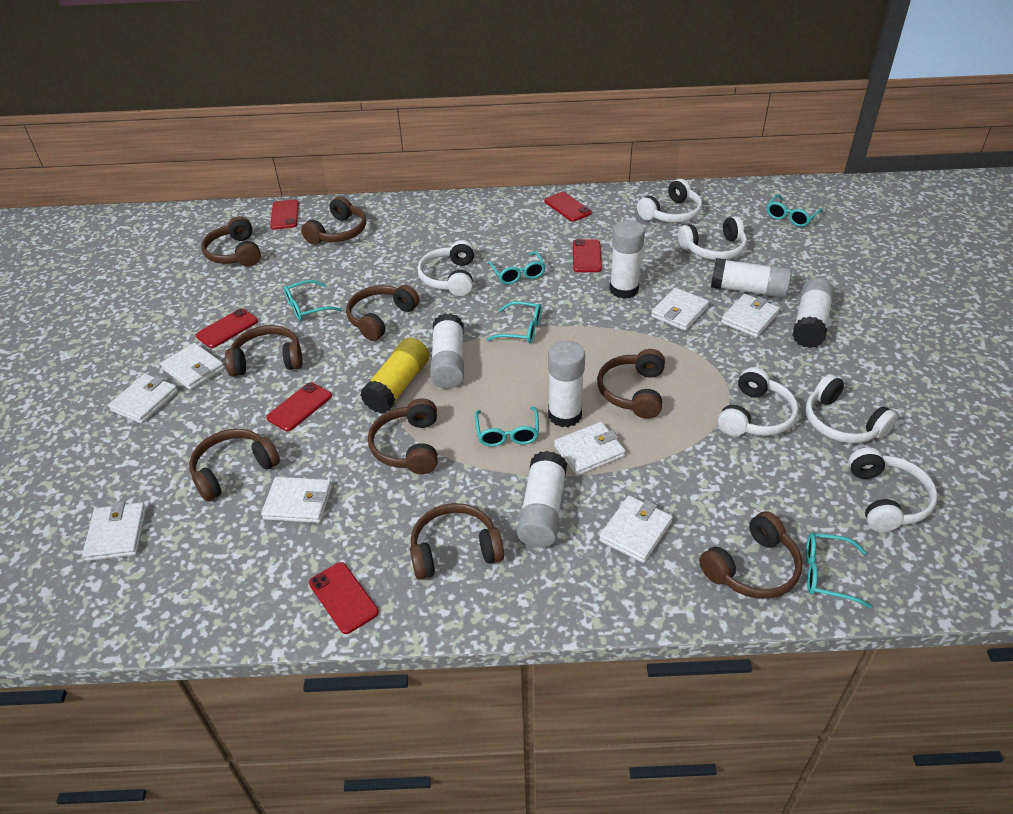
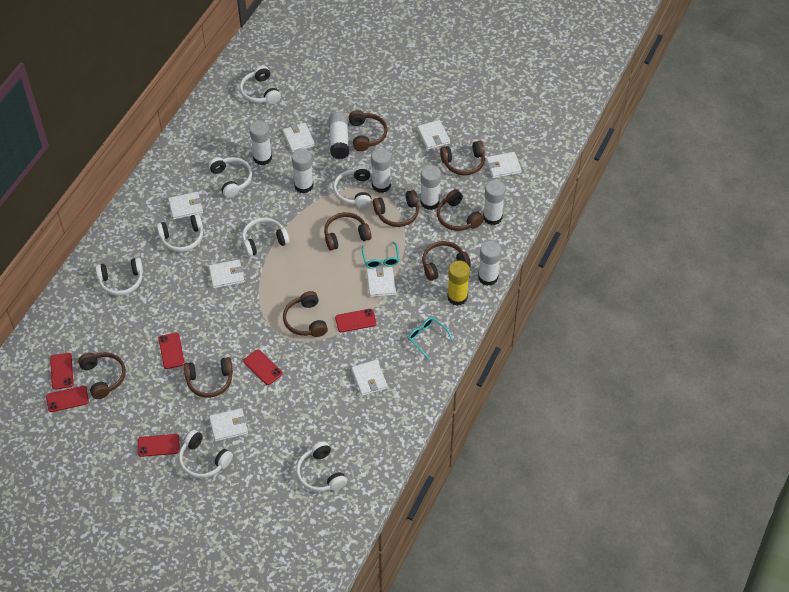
turquoise glasses: [284,280,342,321] [475,407,539,447] [486,301,542,343] [488,251,546,285] [767,195,822,227] [806,533,872,608] = 6 -> [362,242,399,269] [408,317,453,360] = 2
white glue stick: [430,313,464,389] [517,451,567,548] [548,341,585,427] [609,220,645,299] [711,258,792,298] [792,278,834,348] = 6 -> [249,120,272,165] [292,148,314,193] [329,112,349,159] [371,148,391,193] [420,165,441,210] [478,241,501,286] [483,180,506,225] = 7
white headphones: [418,240,474,296] [637,179,702,223] [678,216,747,260] [718,367,798,436] [806,374,898,443] [848,447,938,532] = 6 -> [96,257,143,296] [156,214,203,252] [179,430,233,478] [209,157,252,198] [240,65,281,104] [242,218,290,257] [296,441,347,492] [333,165,372,208] = 8

